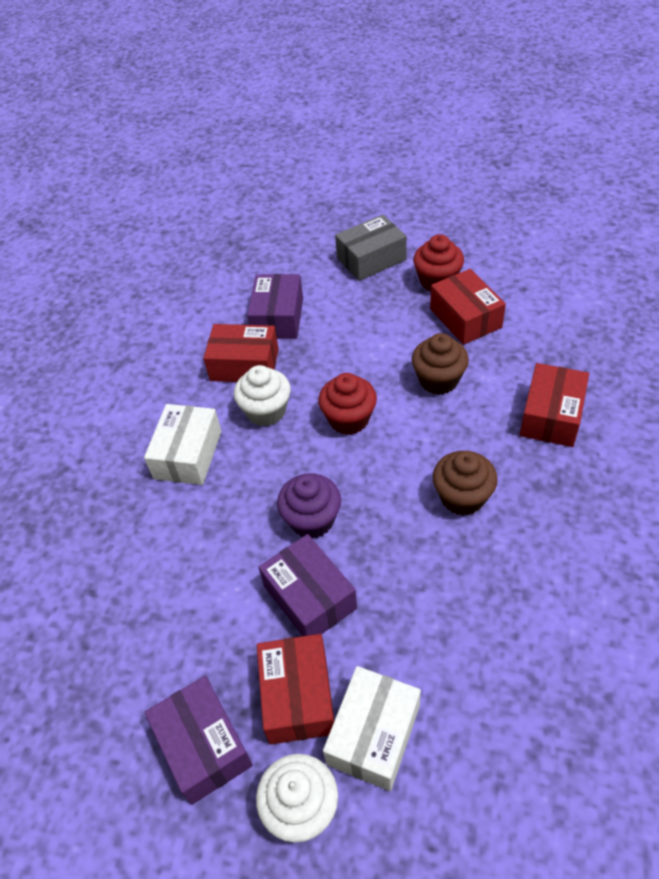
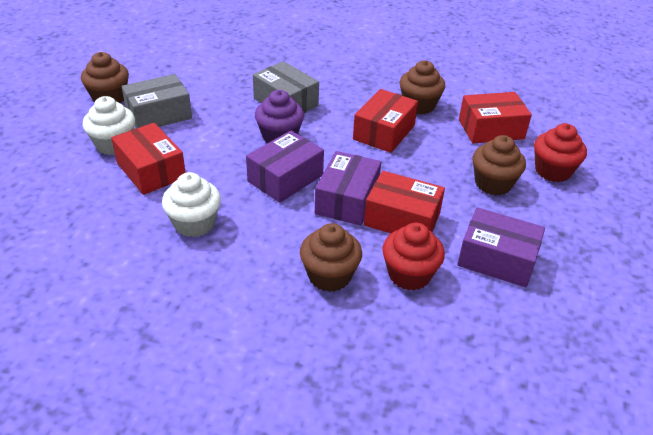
brown cupcake: [412,333,469,395] [433,451,498,516] = 2 -> [81,52,129,103] [300,223,362,292] [400,60,445,114] [473,135,526,195] = 4
grey box: [335,215,407,281] = 1 -> [121,74,192,128] [253,61,319,113] = 2
white box: [144,404,221,485] [323,666,421,791] = 2 -> none = 0

